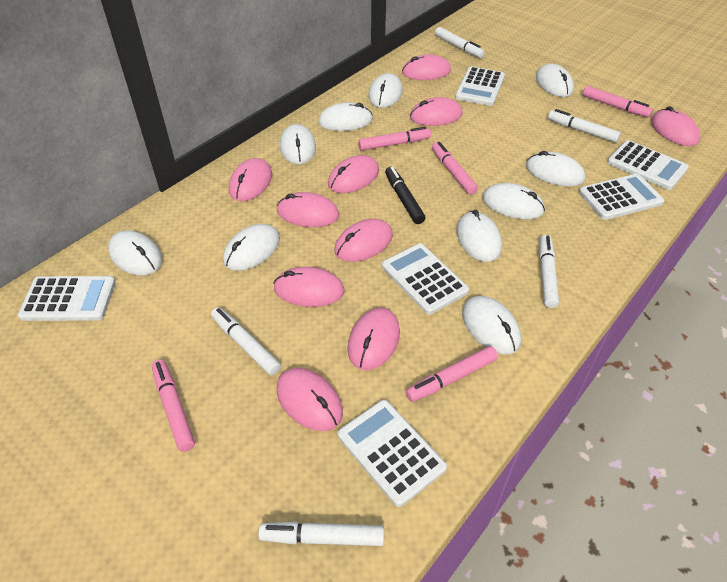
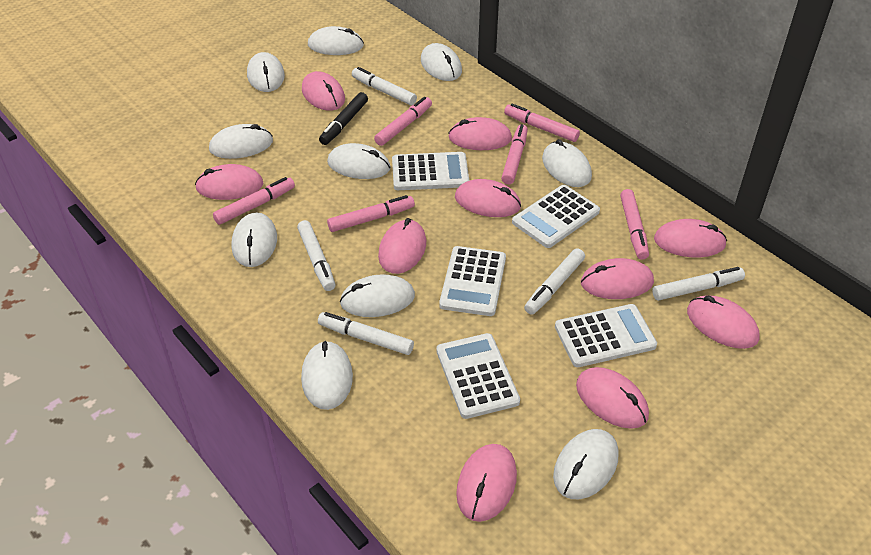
pink marker: [152,359,195,452] [358,127,431,151] [406,346,498,402] [432,142,478,195] [583,86,653,117] = 5 -> [213,177,295,225] [327,195,415,232] [374,97,432,146] [501,124,528,185] [504,103,580,142] [620,189,649,260] = 6
white calculator: [18,276,116,321] [338,400,447,507] [382,243,469,315] [455,66,505,106] [579,174,664,220] [607,140,689,190] = 6 -> [392,152,469,190] [436,333,520,419] [439,246,506,316] [512,185,600,248] [555,304,657,367] = 5

